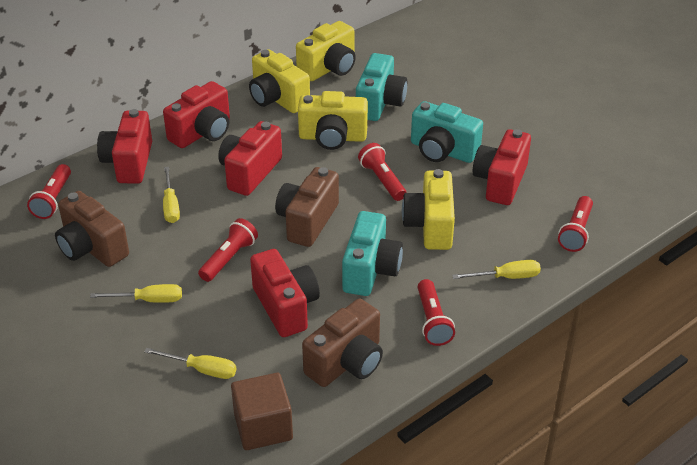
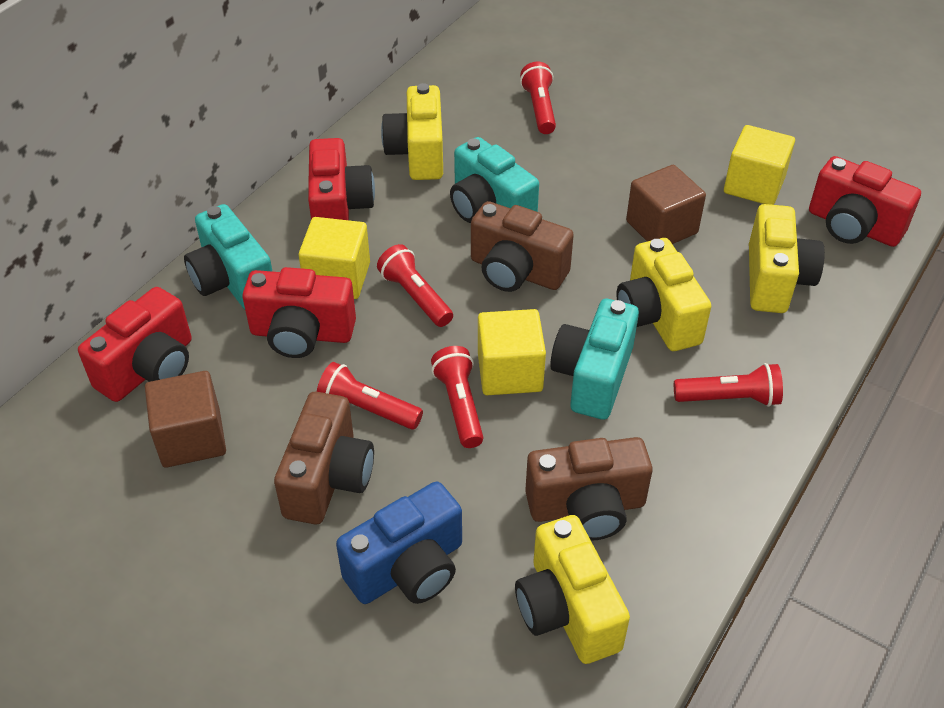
blue camera: none = 0 -> [336,481,462,604] = 1
brown cube: [231,373,293,450] = 1 -> [145,371,226,468] [626,165,706,244] = 2
red camera: [97,109,152,184] [163,81,230,148] [218,121,282,196] [250,249,320,337] [473,129,531,205] = 5 -> [78,287,192,402] [242,267,356,358] [308,138,375,220] [809,156,921,247] = 4
yellow cube: none = 0 -> [299,217,370,299] [478,309,546,395] [724,125,795,205] = 3
yellow screwdriver: [90,284,182,303] [144,348,236,379] [163,167,180,223] [452,260,541,279] = 4 -> none = 0

